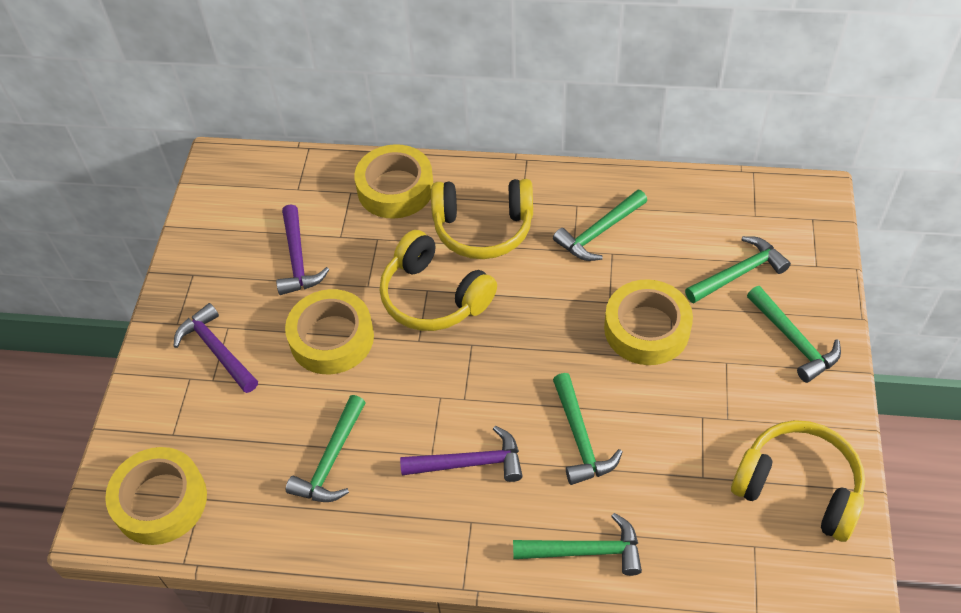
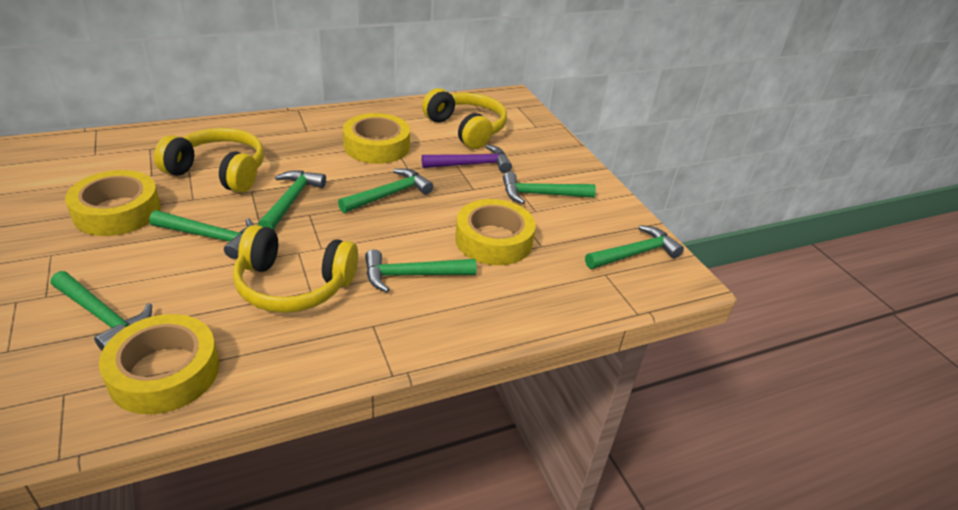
green hammer: [286,395,366,502] [513,513,642,576] [553,190,647,261] [553,373,623,485] [685,236,791,303] [747,286,841,383] = 6 -> [51,271,152,351] [149,210,255,259] [258,170,326,230] [338,168,433,213] [365,249,477,293] [503,172,596,204] [585,225,684,269] = 7
purple hammer: [173,303,258,393] [276,204,330,295] [400,426,523,482] = 3 -> [422,145,512,173] = 1

